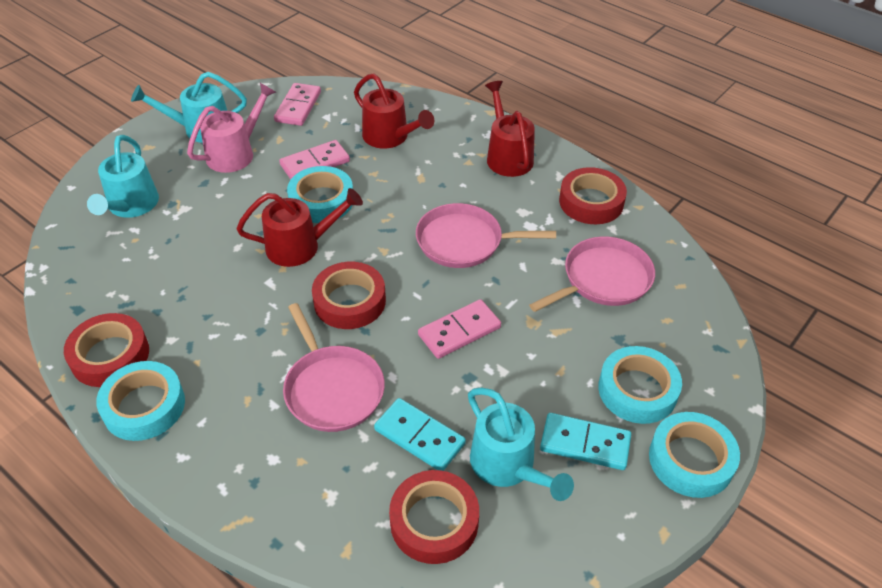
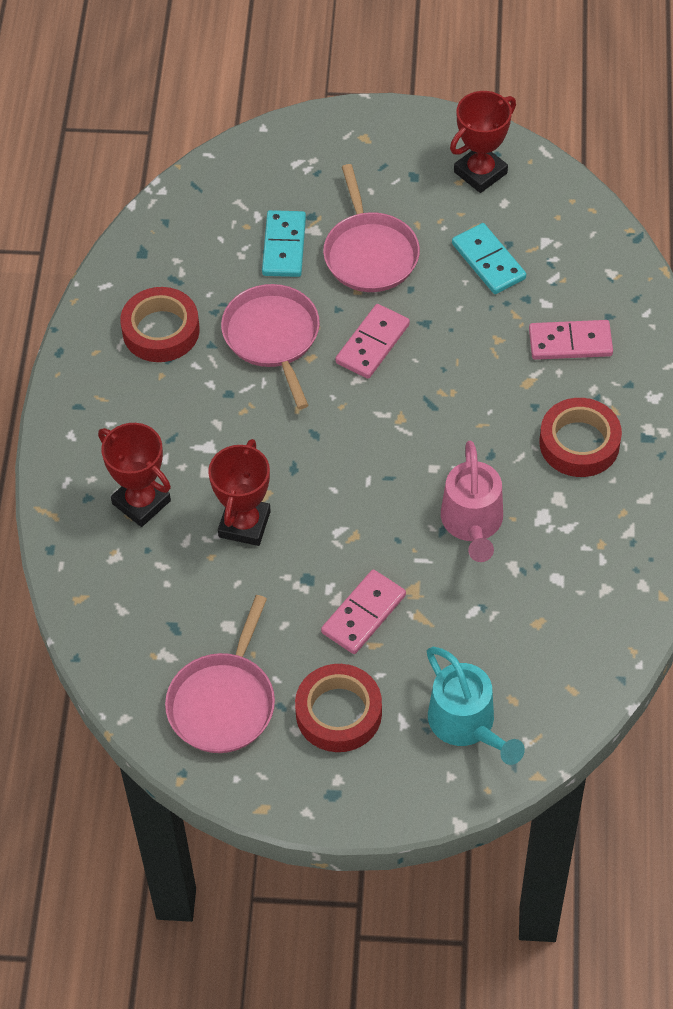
red tape: [64,313,149,387] [312,262,386,329] [389,470,479,564] [559,167,627,224] = 4 -> [120,287,200,362] [295,664,382,752] [539,398,622,477] = 3
red trophy: none = 0 -> [98,423,171,527] [208,439,271,546] [450,91,516,193] = 3
red watering can: [236,188,363,267] [354,74,434,148] [485,81,535,177] = 3 -> none = 0
turquoise tape: [96,361,185,441] [287,166,353,223] [598,346,682,424] [649,412,740,498] = 4 -> none = 0
turquoise watering can: [87,135,159,218] [131,72,247,143] [468,388,574,501] = 3 -> [427,647,525,765] = 1

